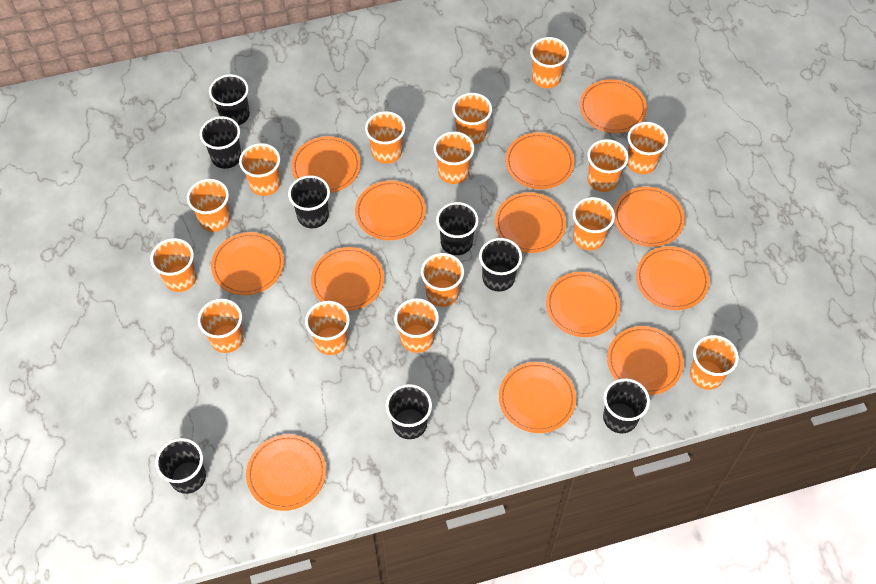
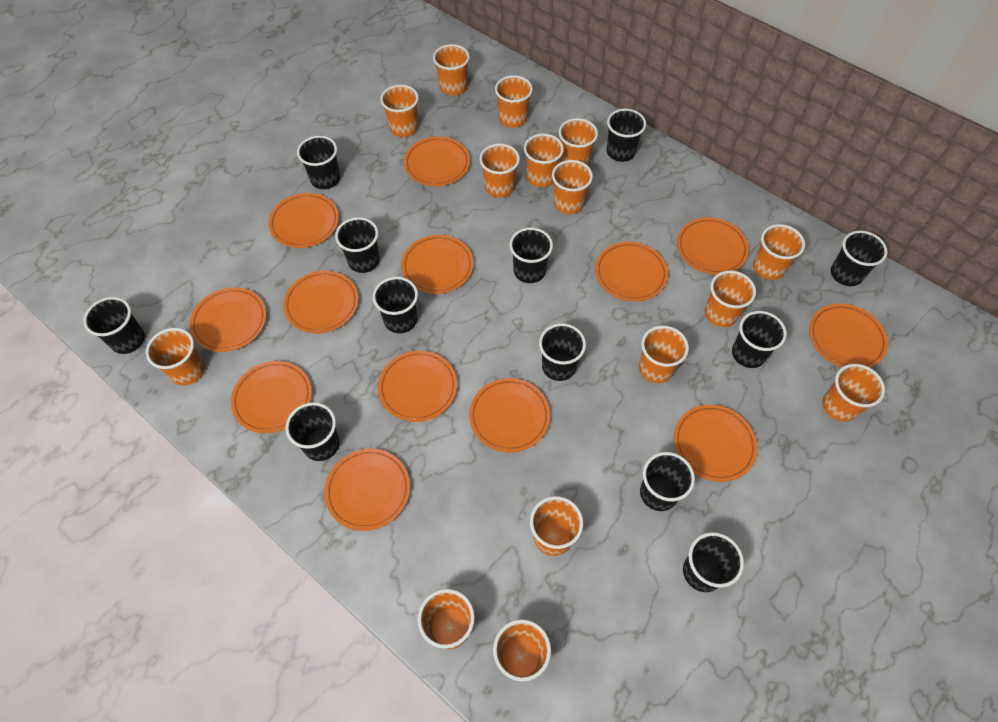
black cup: [155,438,206,494] [200,116,241,169] [209,74,250,125] [288,175,330,229] [386,384,432,439] [436,202,479,255] [479,238,522,292] [603,378,650,433] = 8 -> [83,297,145,354] [285,402,340,461] [297,136,340,189] [335,217,380,273] [373,277,418,333] [509,227,553,283] [539,323,586,381] [607,109,646,162] [640,452,695,511] [683,532,744,592] [732,311,787,368] [831,231,888,286] = 12

